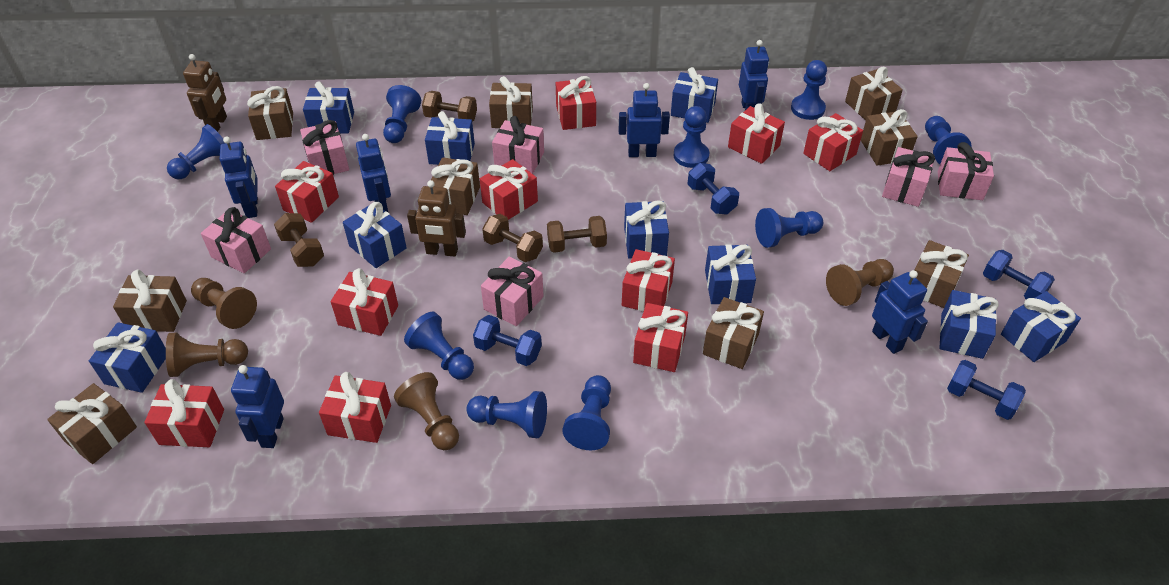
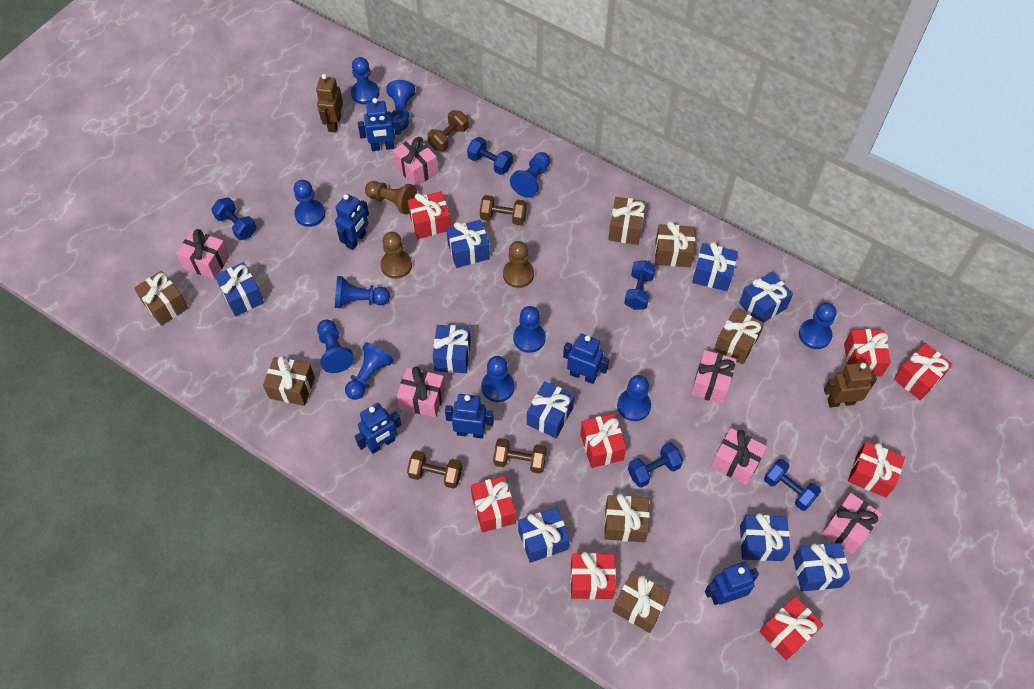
blue dumbbell: [473,315,542,366] [687,163,739,214] [947,360,1026,420] [983,250,1055,299] = 4 -> [211,197,257,240] [467,137,513,175] [624,260,656,310] [628,442,683,488] [764,459,821,511] = 5
blue pawn: [167,124,225,179] [383,85,421,143] [404,311,474,380] [466,391,547,438] [562,375,611,450] [674,106,709,168] [755,208,823,248] [791,60,827,120] [925,116,972,164] = 9 -> [294,180,325,227] [317,320,354,373] [335,276,390,308] [345,342,393,400] [351,57,379,104] [386,80,415,131] [481,356,515,402] [510,152,550,197] [513,306,546,353] [617,375,651,421] [799,303,836,349] = 11
brown gift: [47,383,137,464] [113,270,187,332] [247,86,293,140] [431,157,480,215] [489,76,533,128] [703,297,764,369] [845,67,903,121] [861,109,918,166] [915,240,969,308] = 9 -> [134,271,188,326] [263,356,315,406] [604,494,649,542] [608,197,646,245] [613,572,670,633] [655,221,695,267] [714,309,764,365] = 7
brown pawn: [166,333,248,377] [191,278,257,329] [394,372,459,450] [826,259,894,306] = 4 -> [365,181,417,215] [381,232,412,279] [503,241,534,288] = 3
red gift: [144,379,224,447] [275,161,339,223] [319,372,391,443] [331,268,398,336] [480,159,538,220] [556,76,596,130] [622,249,675,312] [633,303,688,372] [728,104,785,164] [803,113,863,171] = 10 -> [408,191,451,239] [471,476,516,533] [570,551,616,599] [580,413,626,468] [759,596,823,660] [844,329,891,376] [848,441,905,498] [894,343,953,400] = 8

